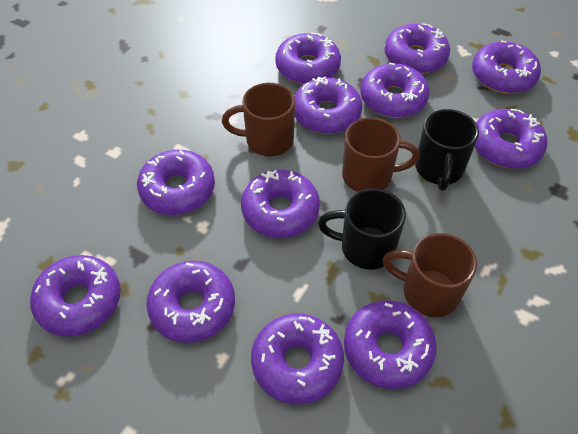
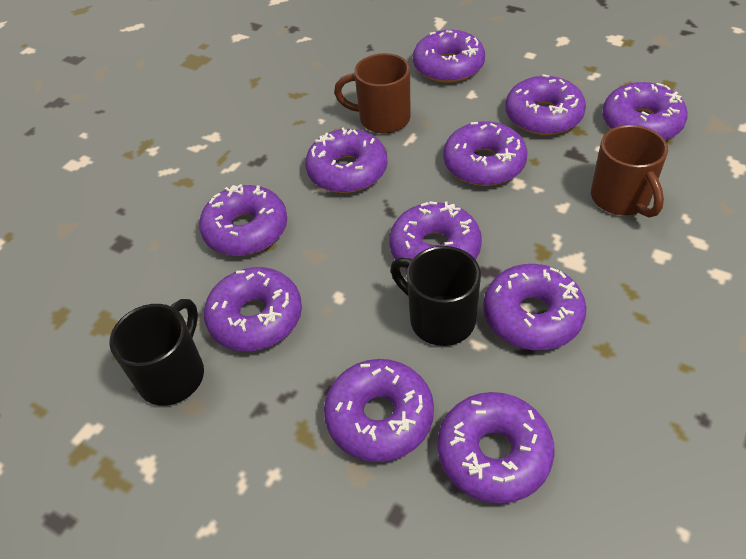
brown mug: [222,83,295,156] [342,117,420,192] [383,233,477,317] = 3 -> [334,53,411,133] [591,125,668,217] = 2
purple donut: [30,255,121,337] [137,150,215,215] [146,260,235,343] [241,170,320,238] [251,314,344,404] [275,33,341,84] [294,77,362,134] [344,300,437,389] [360,63,430,118] [384,23,450,74] [472,41,541,94] [475,109,547,169] = 12 -> [199,184,287,256] [204,267,302,351] [305,128,387,193] [324,359,434,462] [389,202,482,270] [413,30,485,83] [437,392,555,504] [443,121,527,186] [483,264,586,350] [505,74,586,135] [602,82,688,140] = 11

